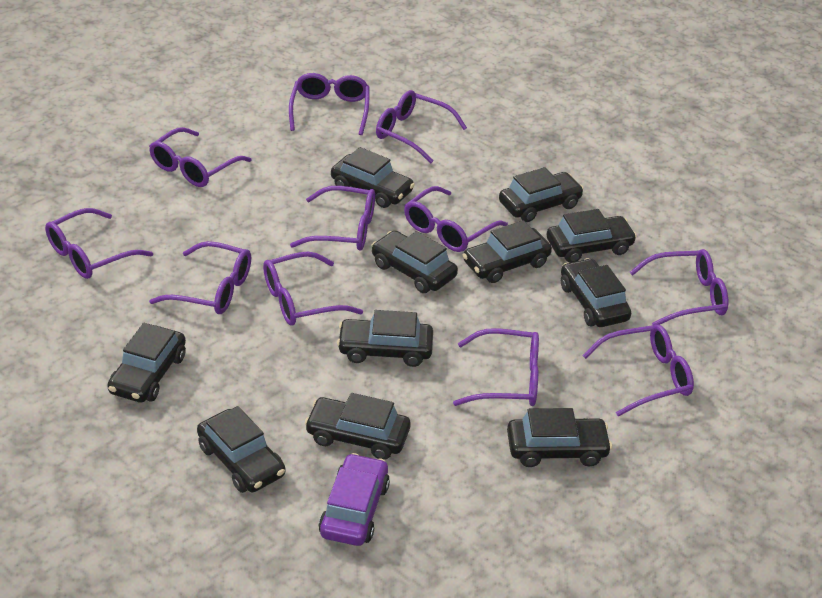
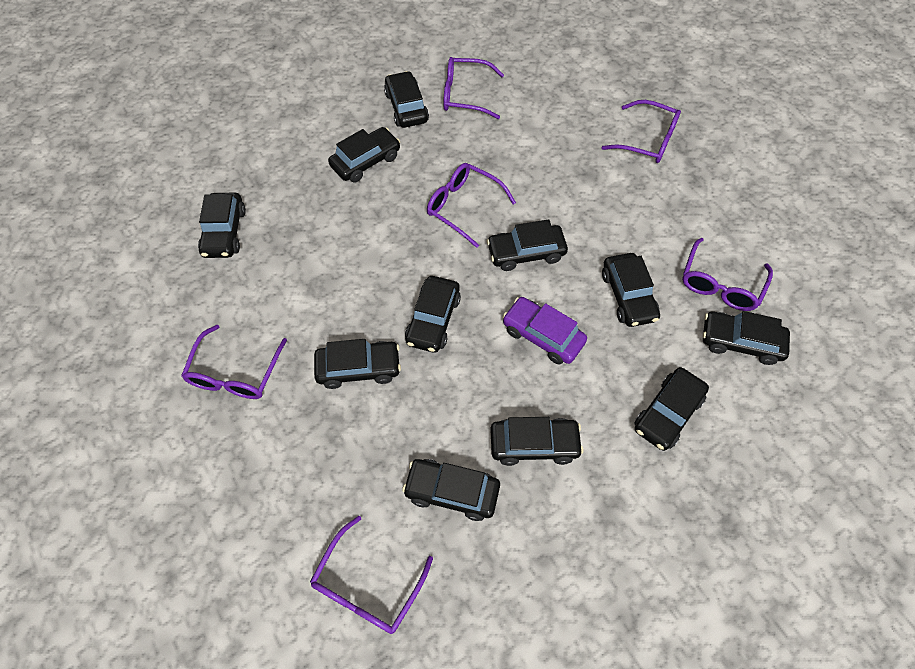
purple glasses: [45,208,153,279] [149,127,252,187] [149,241,251,314] [263,252,363,325] [289,73,370,135] [290,186,375,250] [376,90,467,163] [404,186,508,252] [453,328,539,406] [582,324,694,416] [630,249,728,326] = 11 -> [181,325,287,399] [310,516,433,634] [427,163,516,248] [443,57,504,119] [602,100,681,163] [682,238,773,311] = 6

